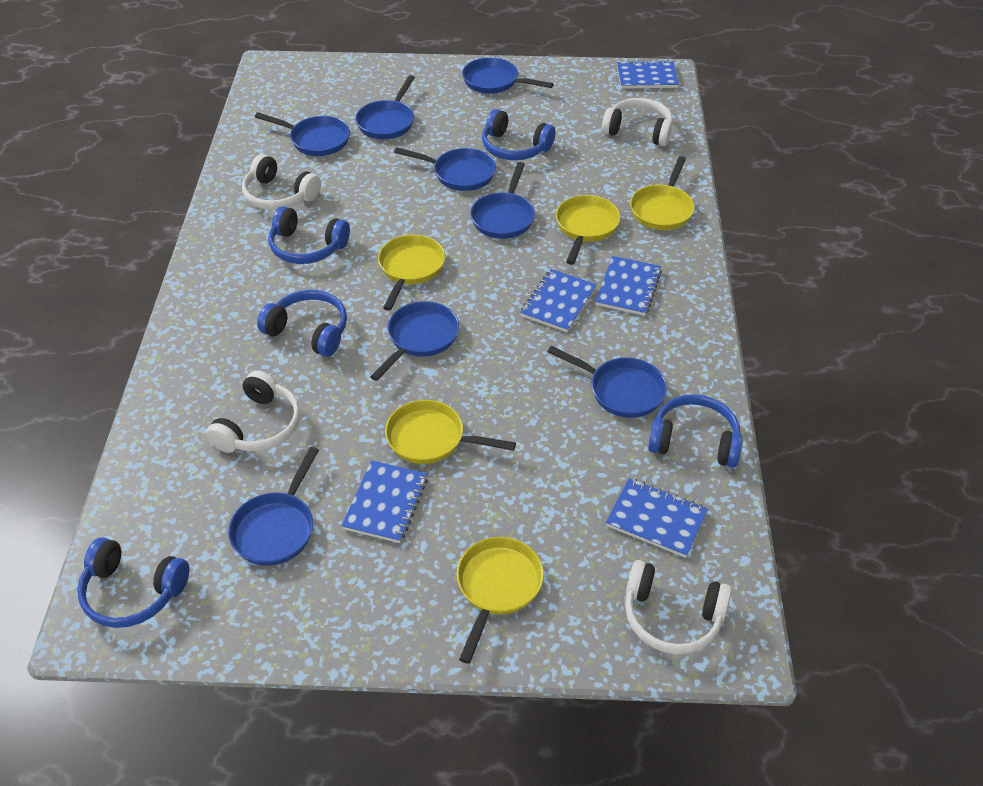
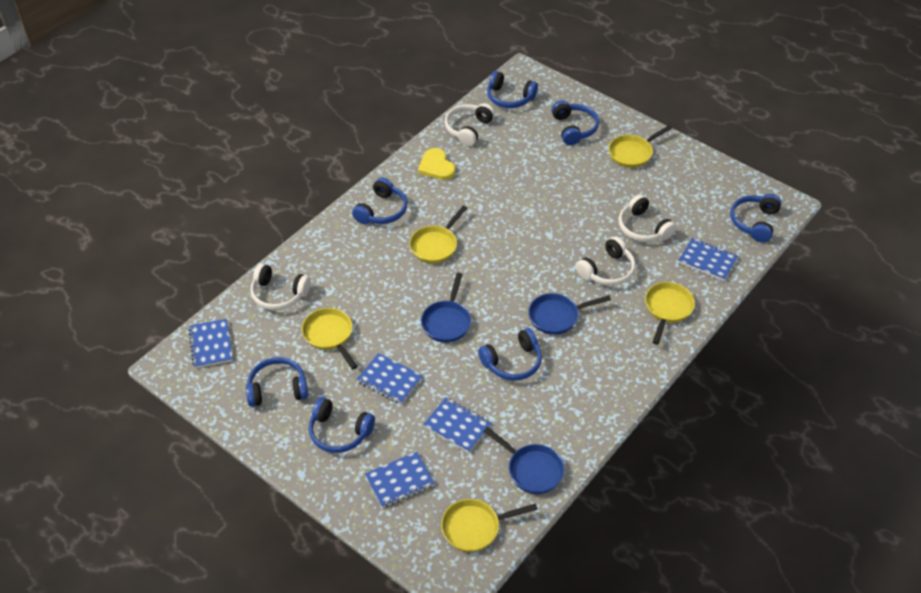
blue headphones: [77,537,189,628] [257,290,347,357] [268,206,350,264] [482,109,556,160] [648,394,743,468] = 5 -> [246,357,308,407] [309,397,375,453] [352,177,407,224] [478,328,542,381] [487,71,538,108] [551,100,599,145] [730,194,781,242] = 7
blue pan: [228,447,319,566] [255,112,350,156] [356,75,415,139] [370,301,459,381] [394,147,496,191] [462,57,553,94] [470,162,535,239] [547,346,667,418] = 8 -> [421,273,471,342] [483,427,565,494] [528,293,611,335] = 3
yellow heart: none = 0 -> [418,148,456,180] = 1

